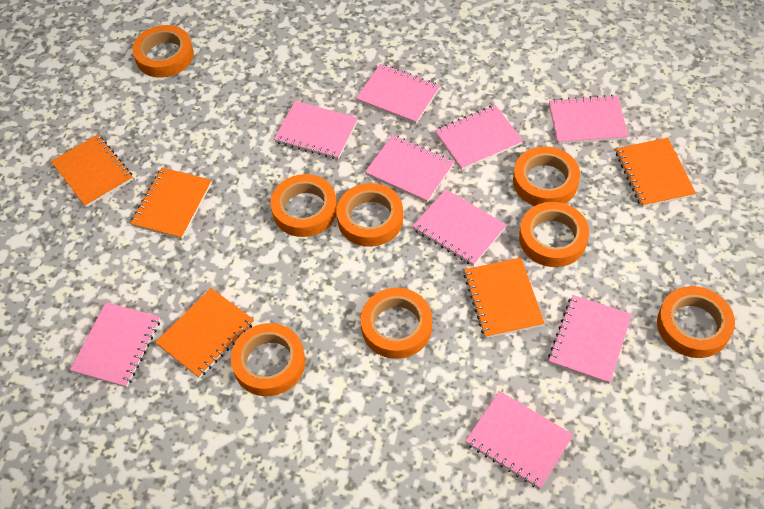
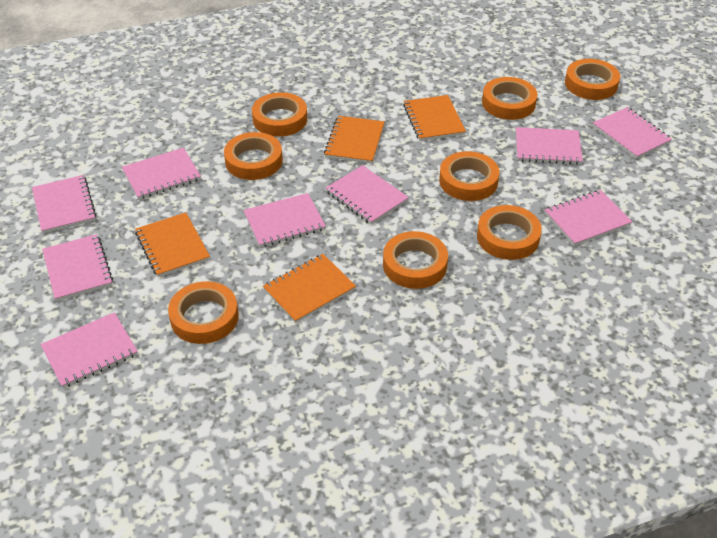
orange notebook: [51,135,133,208] [130,167,212,239] [155,288,254,378] [464,258,545,338] [616,138,696,207] = 5 -> [135,212,210,277] [263,254,356,323] [324,116,385,164] [403,95,466,141] = 4

